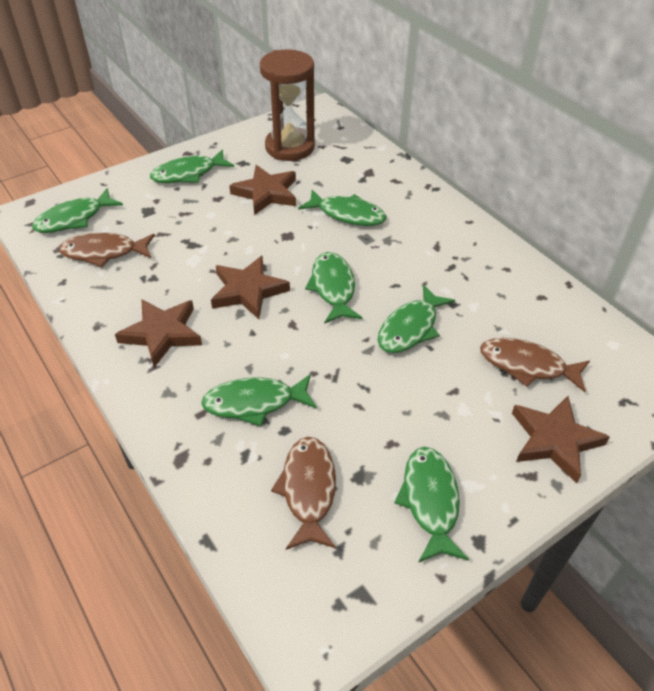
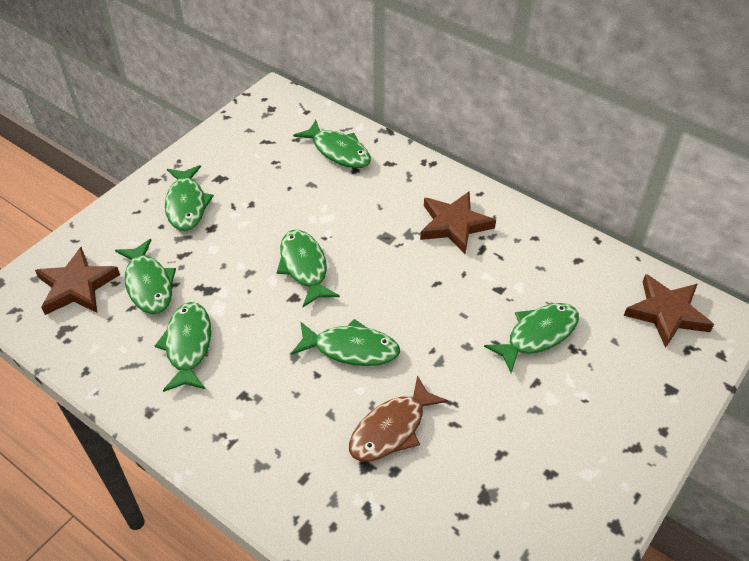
brown fish: [59,233,155,267] [271,437,336,550] [480,338,590,392] = 3 -> [349,375,448,462] = 1
brown hourglass: [260,49,315,161] = 1 -> none = 0
brown star: [115,299,202,367] [211,256,290,319] [229,165,296,215] [512,396,610,483] = 4 -> [35,247,120,315] [420,191,496,254] [624,274,714,348] = 3

